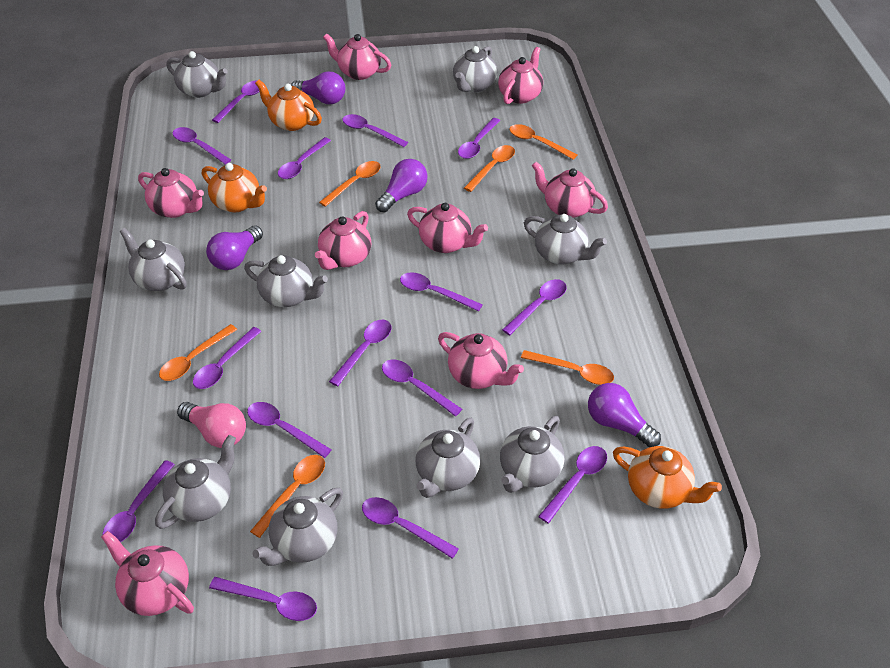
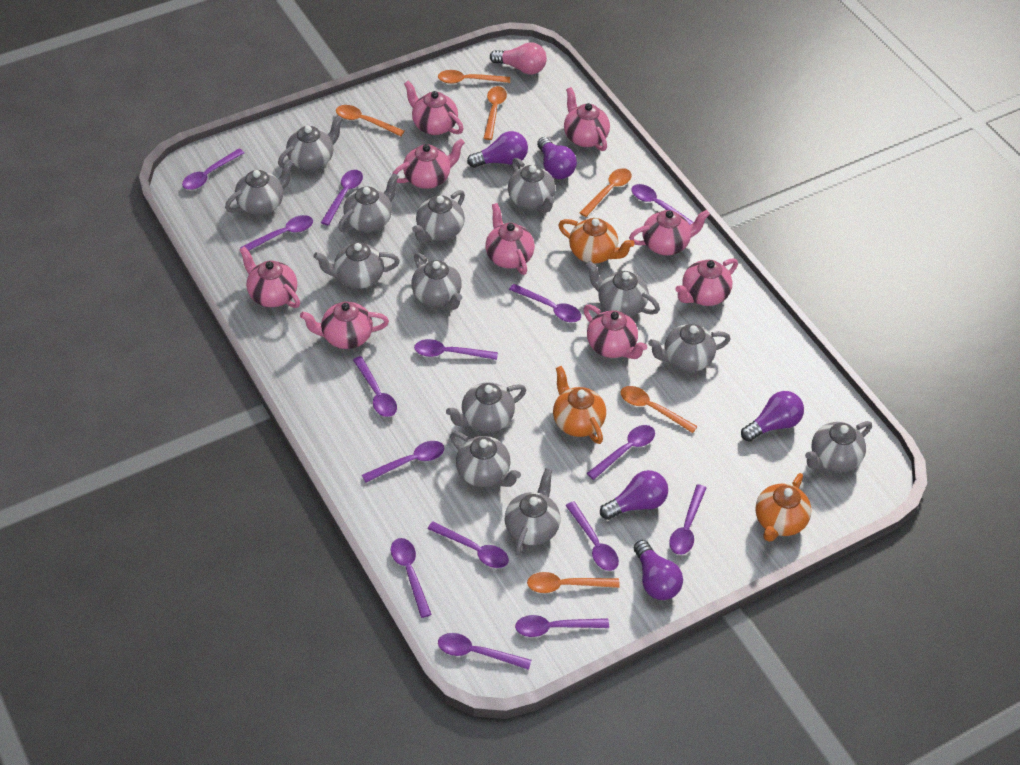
grey teapot: [120,228,187,291] [155,435,236,529] [166,51,228,98] [244,255,328,307] [253,488,343,566] [415,418,480,498] [453,46,497,92] [500,416,565,493] [524,214,607,265] = 9 -> [225,160,294,215] [278,115,343,170] [314,242,400,289] [338,173,399,232] [411,253,462,310] [412,190,465,242] [446,382,526,432] [450,432,521,487] [505,468,560,555] [508,158,556,213] [586,261,660,317] [648,324,731,372] [805,421,872,472] = 13
pink teapot: [101,531,194,616] [138,168,204,218] [315,211,371,270] [323,33,391,80] [407,203,488,253] [438,332,524,389] [498,47,543,104] [532,161,608,218] = 8 -> [240,247,300,308] [300,301,389,349] [392,139,465,189] [404,80,464,135] [485,203,535,275] [564,87,610,151] [583,305,647,359] [629,210,710,255] [675,258,738,306] = 9
purple light bulb: [206,225,263,270] [291,71,345,104] [375,159,427,212] [588,383,661,447] = 4 -> [467,131,528,168] [537,137,577,179] [600,470,668,520] [634,540,683,600] [741,391,804,442] = 5

